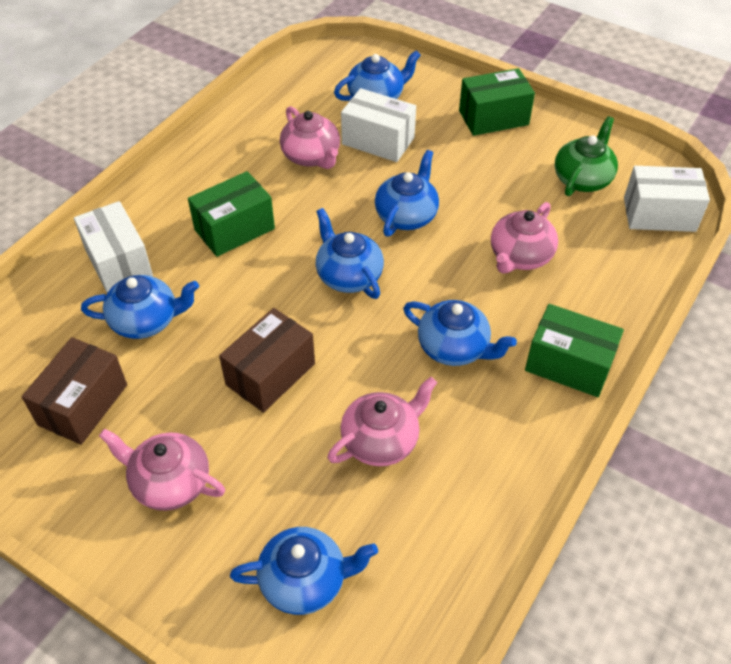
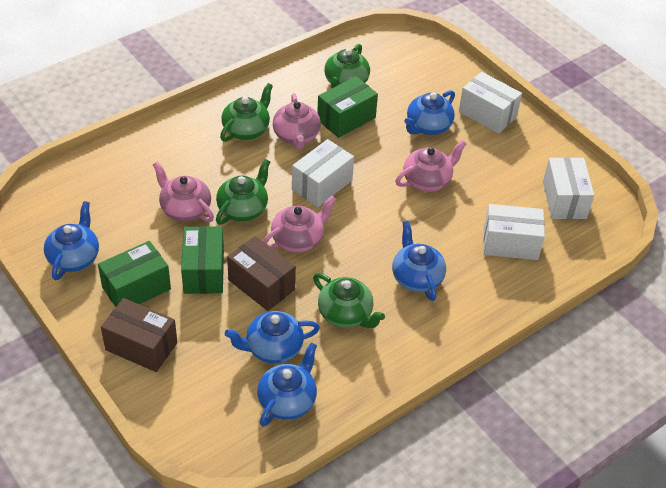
blue teapot: [81,275,199,339] [230,527,378,615] [316,208,384,299] [334,50,421,101] [375,150,439,237] [403,300,517,366] = 6 -> [44,201,99,280] [225,311,320,363] [257,342,317,427] [392,221,446,301] [404,90,455,135] = 5
green teapot: [555,116,618,196] = 1 -> [216,159,270,224] [220,83,273,142] [313,273,385,328] [324,44,370,89] = 4
white box: [74,201,153,293] [341,88,416,162] [624,166,710,232] = 3 -> [292,139,354,207] [459,72,522,134] [483,204,545,260] [543,157,594,219] = 4

